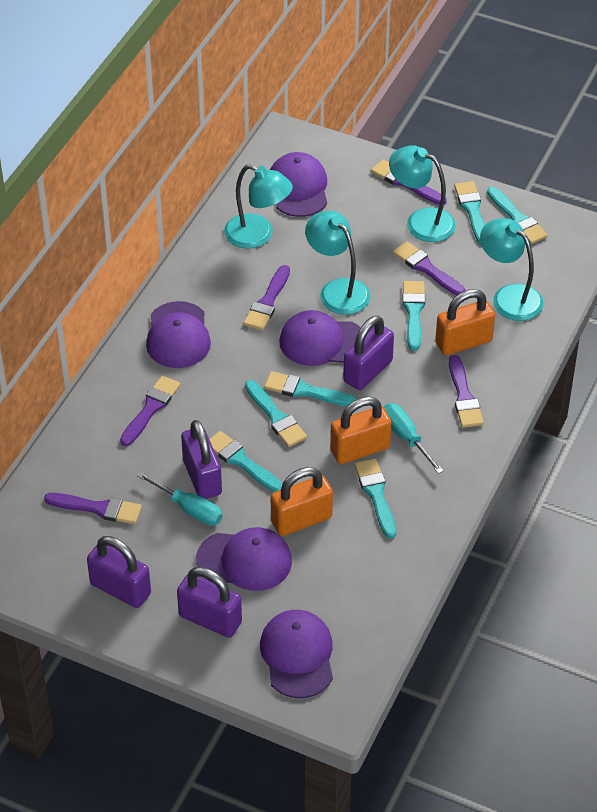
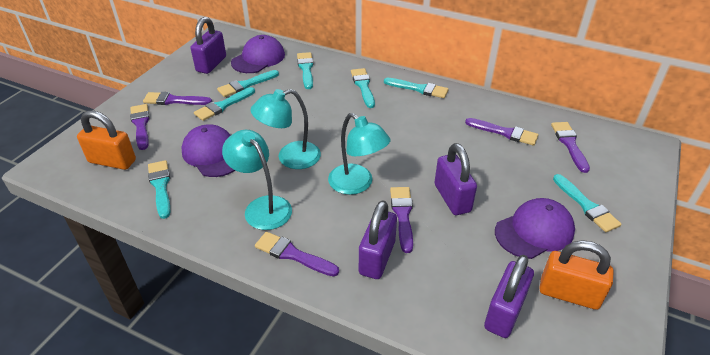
orange padlock: [271,467,333,536] [330,396,391,464] [435,289,495,355] = 3 -> [77,111,136,170] [540,240,614,310] = 2
purple cap: [146,301,211,368] [196,527,292,591] [260,610,333,698] [270,152,327,217] [279,310,361,366] = 5 -> [181,124,236,177] [231,35,285,73] [495,198,575,259] = 3
turquoise lamp: [224,164,293,249] [305,211,370,315] [389,145,456,242] [480,218,544,321] = 4 -> [222,130,292,230] [250,89,321,169] [328,113,391,195] = 3
turquoise screwdriver: [137,472,222,526] [383,403,443,474] = 2 -> none = 0

